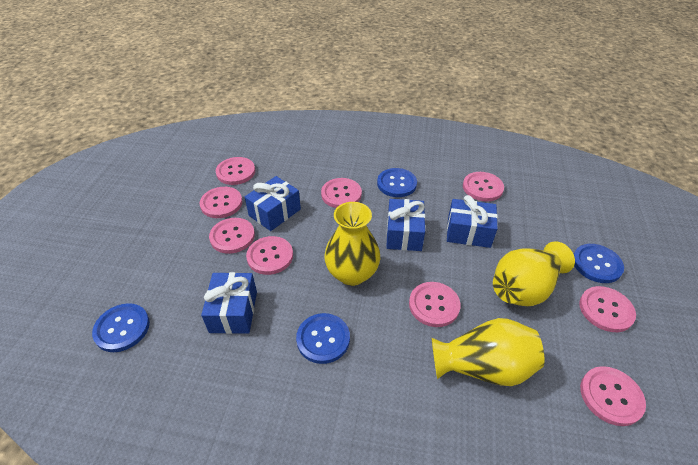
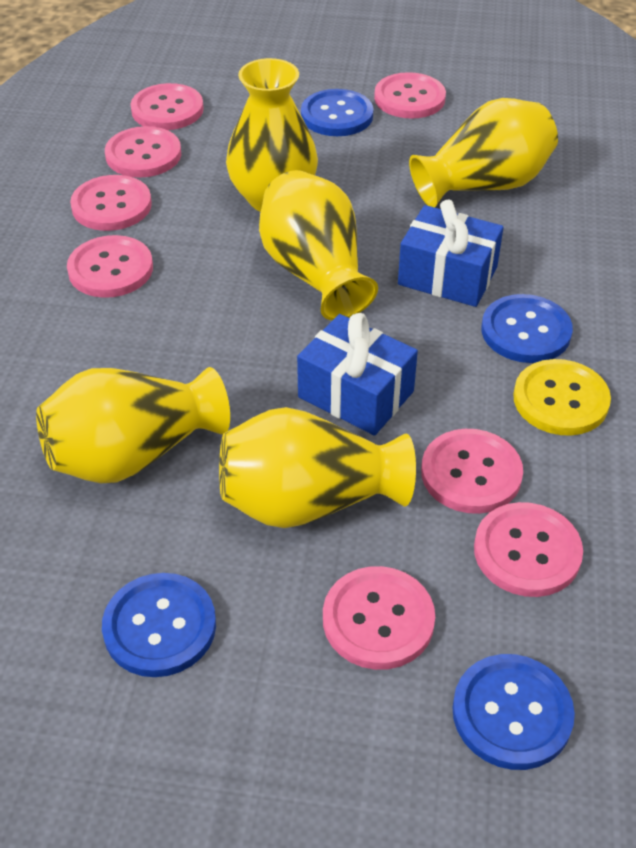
blue gift: [201,272,257,334] [245,176,301,231] [386,199,425,251] [447,195,498,248] = 4 -> [297,313,418,436] [398,199,504,307] = 2
pink button: [200,187,243,218] [209,218,255,254] [216,157,255,185] [246,236,293,275] [321,178,362,208] [409,282,460,327] [463,172,504,202] [579,286,636,332] [580,366,646,426] = 9 -> [67,235,153,298] [70,175,152,231] [105,126,181,178] [131,83,204,130] [323,566,435,670] [374,72,446,119] [421,429,523,514] [474,502,583,597] = 8
yellow button: none = 0 -> [513,359,611,436] = 1
yellow vase: [324,202,380,286] [432,318,545,386] [493,242,575,306] = 3 -> [36,367,230,483] [219,407,416,528] [226,58,318,212] [259,170,378,320] [409,98,558,207] = 5

